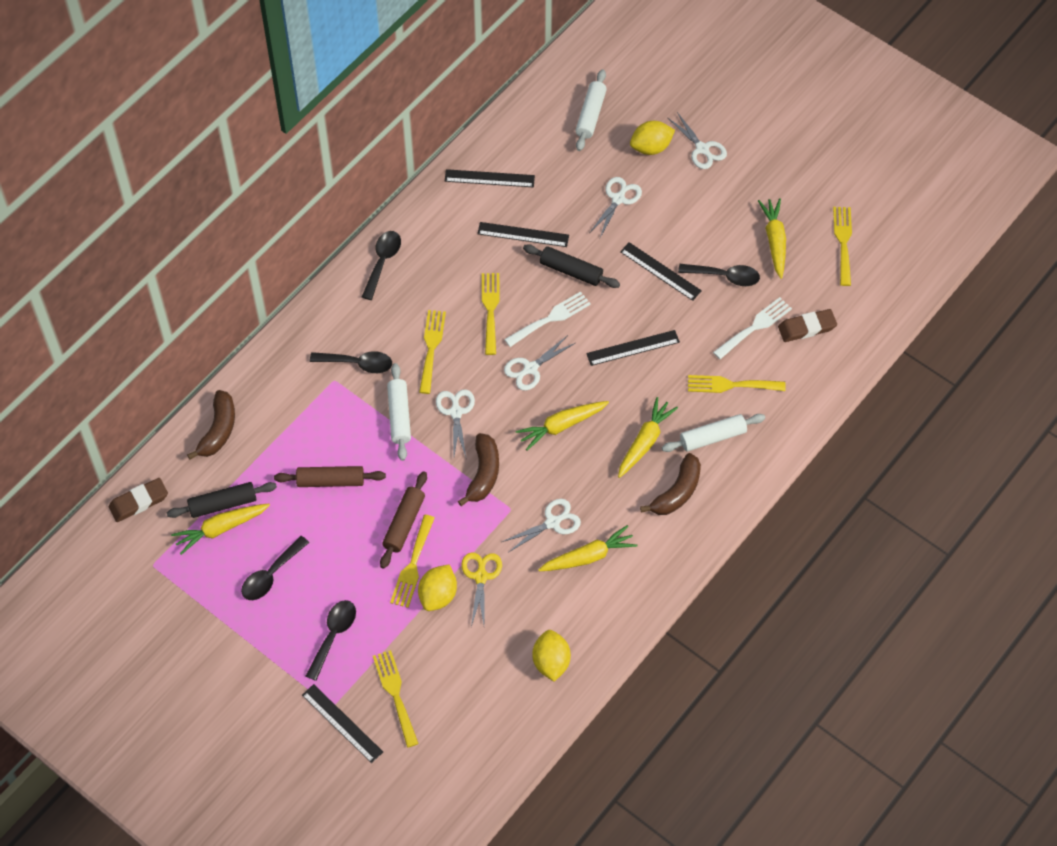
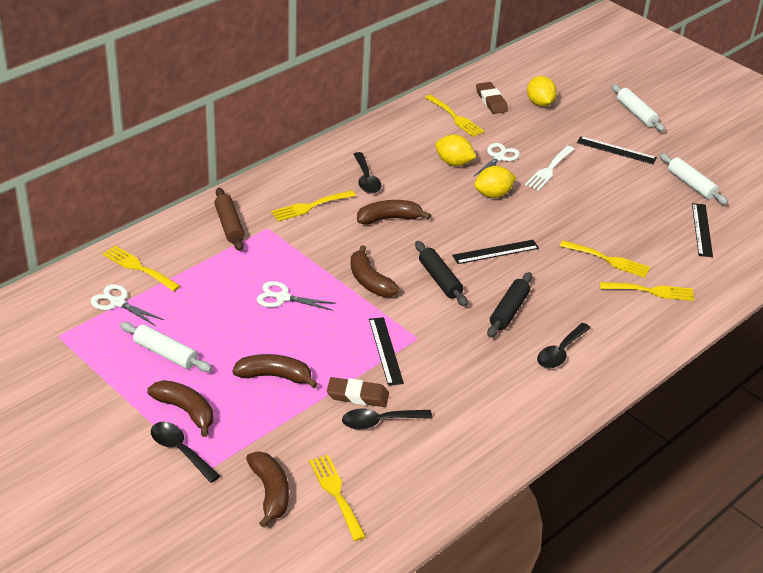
black ruler: [302,684,383,763] [445,169,535,187] [477,222,569,247] [586,330,680,366] [620,242,702,301] = 5 -> [369,317,404,386] [452,240,539,264] [577,136,657,165] [692,203,713,257] = 4
black spoon: [241,536,309,600] [306,600,356,681] [310,351,392,373] [362,231,401,300] [678,264,760,286] = 5 -> [151,422,220,483] [342,408,433,430] [353,152,382,194] [537,323,591,369] = 4
brown banana: [187,390,235,460] [458,433,499,506] [640,453,701,515] = 3 -> [147,380,213,437] [232,354,318,388] [246,452,289,528] [350,245,400,297] [357,200,431,225] = 5
brown rolling pin: [274,466,386,487] [380,471,427,569] = 2 -> [214,188,244,251] = 1
white fork: [504,291,591,347] [713,297,792,359] = 2 -> [525,146,574,191] = 1
white scissors: [436,389,475,457] [502,499,581,553] [504,335,575,390] [590,177,642,238] [667,112,727,169] = 5 -> [90,284,164,326] [257,281,336,311] [473,143,520,177] = 3
yellow carrot: [171,504,270,555] [516,401,609,450] [538,525,637,571] [618,397,678,478] [758,198,786,279] = 5 -> none = 0
yellow scissors: [461,552,502,627] = 1 -> none = 0

